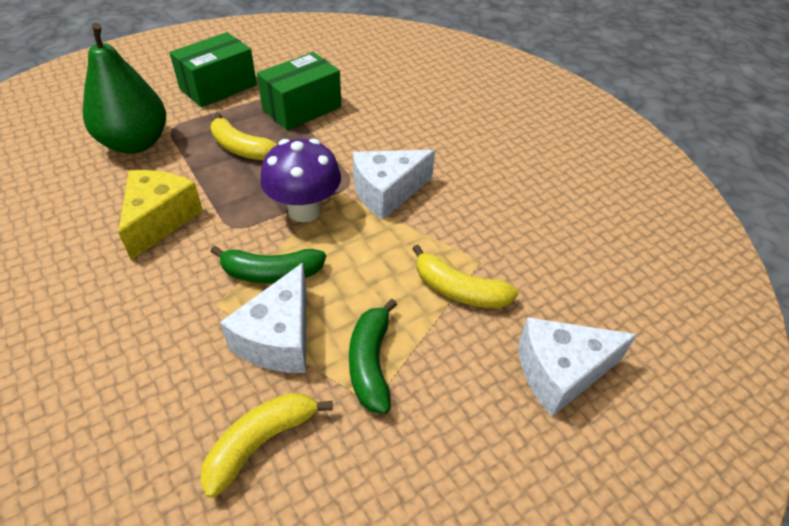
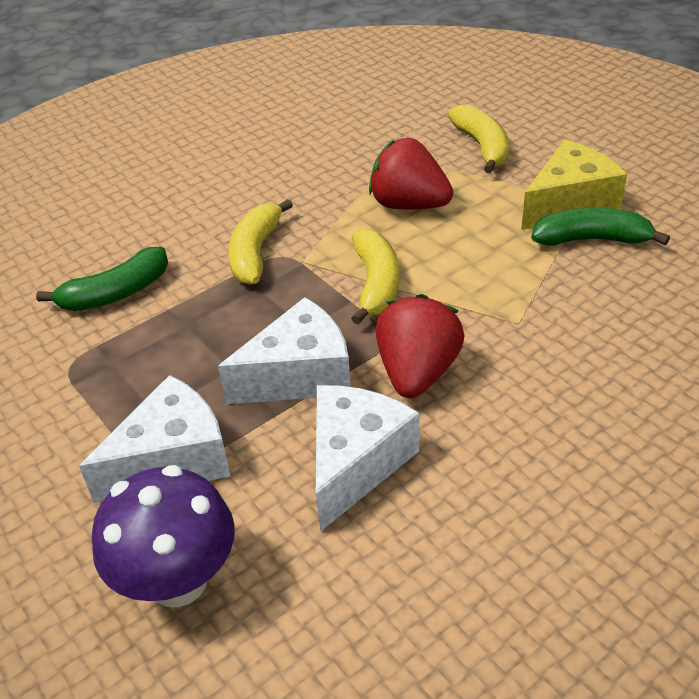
green box: [169,32,257,107] [257,52,341,130] = 2 -> none = 0
green pear: [83,23,166,154] = 1 -> none = 0
red strawberry: none = 0 -> [369,138,453,209] [376,294,465,398] = 2

